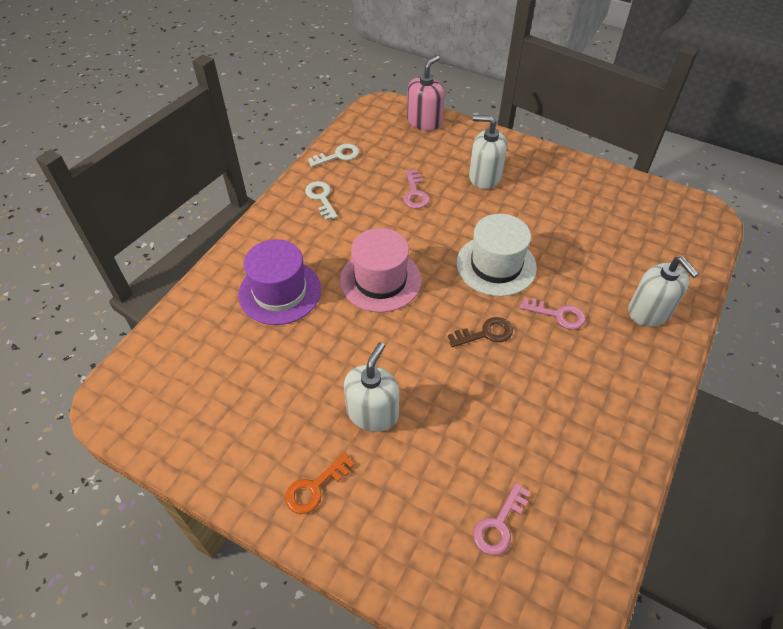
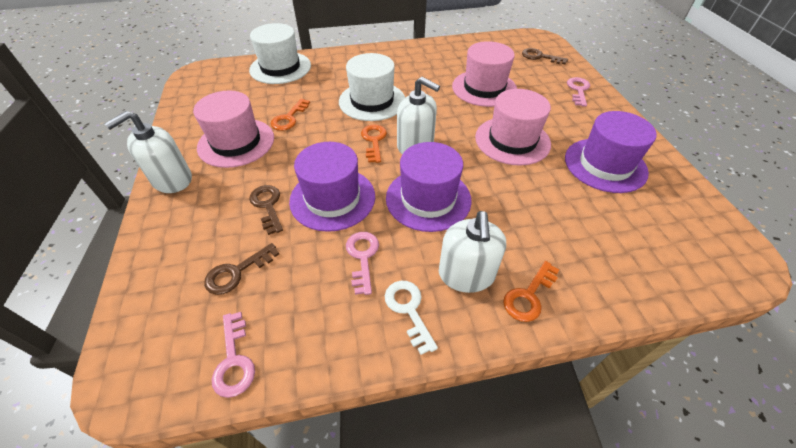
brown key: [448,317,513,347] = 1 -> [204,243,279,295] [249,185,283,235] [522,48,568,64] = 3
orange key: [285,453,354,514] = 1 -> [271,99,310,131] [361,125,387,163] [503,261,559,322] = 3
pink hat: [340,228,421,312] = 1 -> [193,90,274,168] [452,41,517,107] [475,89,551,166] = 3
pink soap dispenser: [407,55,445,131] = 1 -> none = 0
purple hat: [238,239,321,325] = 1 -> [289,142,375,232] [386,142,472,232] [565,111,657,193] = 3
white hat: [456,214,537,297] = 1 -> [249,23,311,84] [339,53,405,121] = 2
white key: [305,181,338,221] [308,144,359,167] = 2 -> [385,281,438,355] = 1

